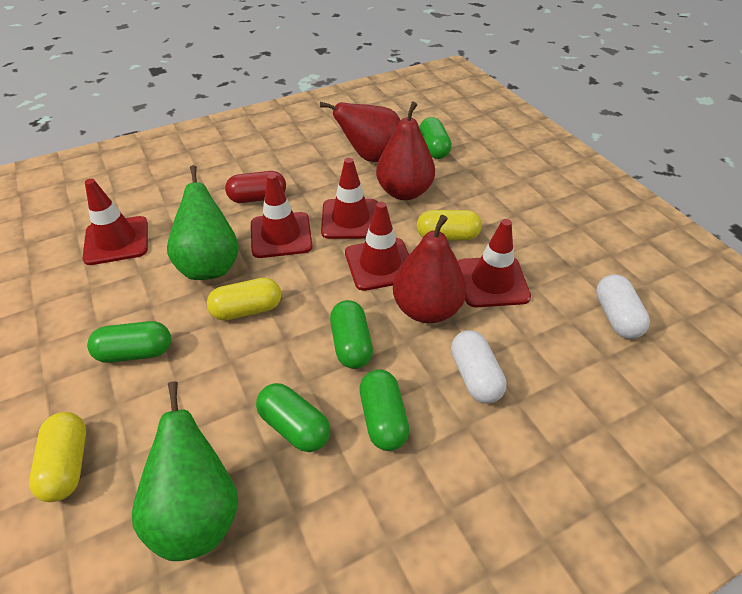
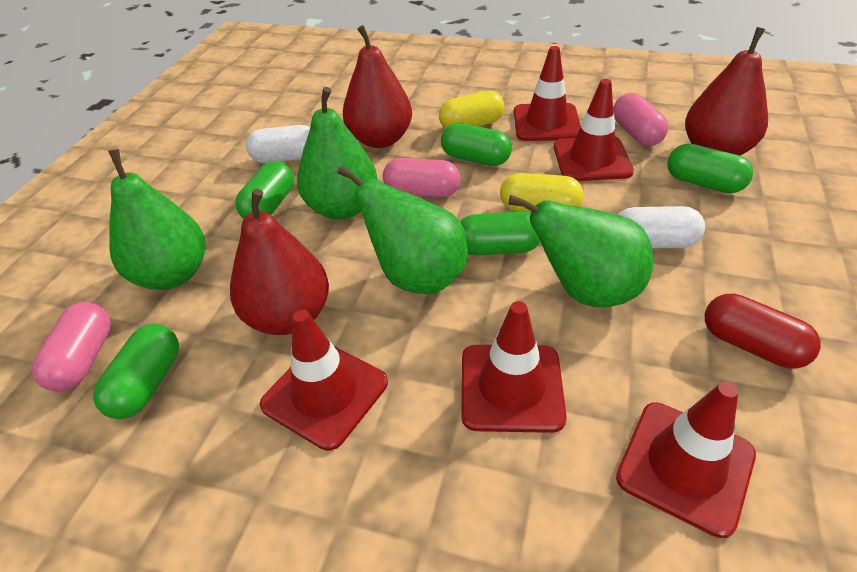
green pear: [132,381,238,561] [167,165,239,280] = 2 -> [108,149,205,290] [297,87,378,220] [338,166,468,294] [508,195,653,307] = 4
pink capsule: none = 0 -> [32,302,111,392] [383,158,460,198] [613,93,668,146] = 3
yellow capsule: [29,412,86,502] [207,278,281,321] [417,210,482,240] = 3 -> [439,91,505,128] [500,173,584,213] = 2

